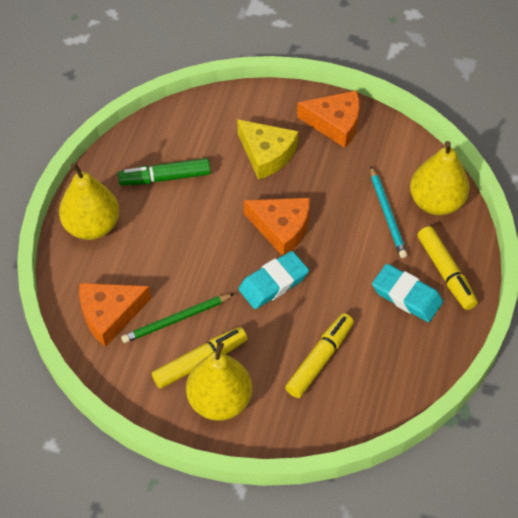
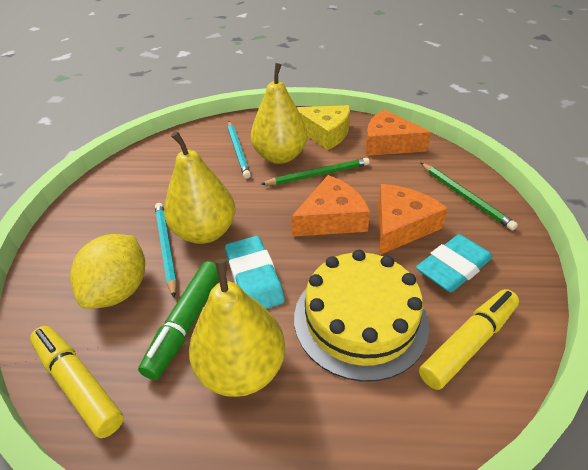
green pencil: [121,294,234,343] = 1 -> [260,158,370,185] [421,163,518,231] = 2
turquoise pencil: [370,167,407,258] = 1 -> [155,203,177,298] [228,122,251,179] = 2
yellow cake: none = 0 -> [294,250,429,382] = 1
yellow lemon: none = 0 -> [70,234,145,309] = 1
yellow marker: [152,327,247,389] [285,313,354,398] [417,226,478,310] = 3 -> [30,326,124,438] [419,289,519,390] = 2

